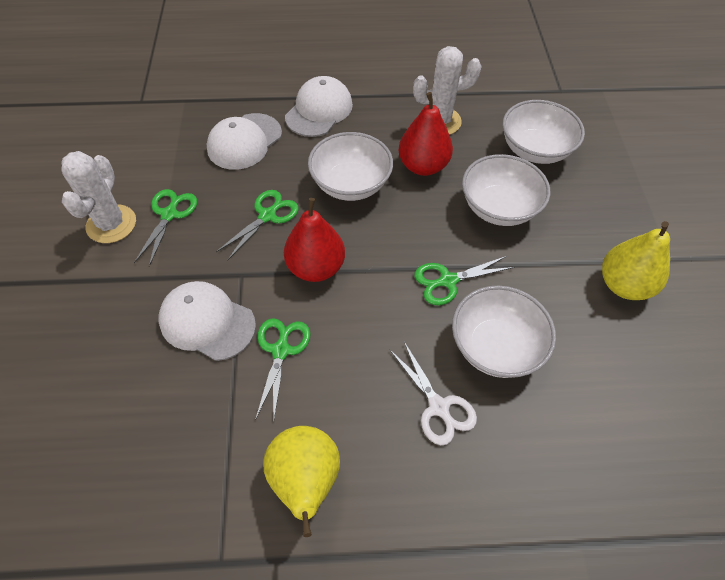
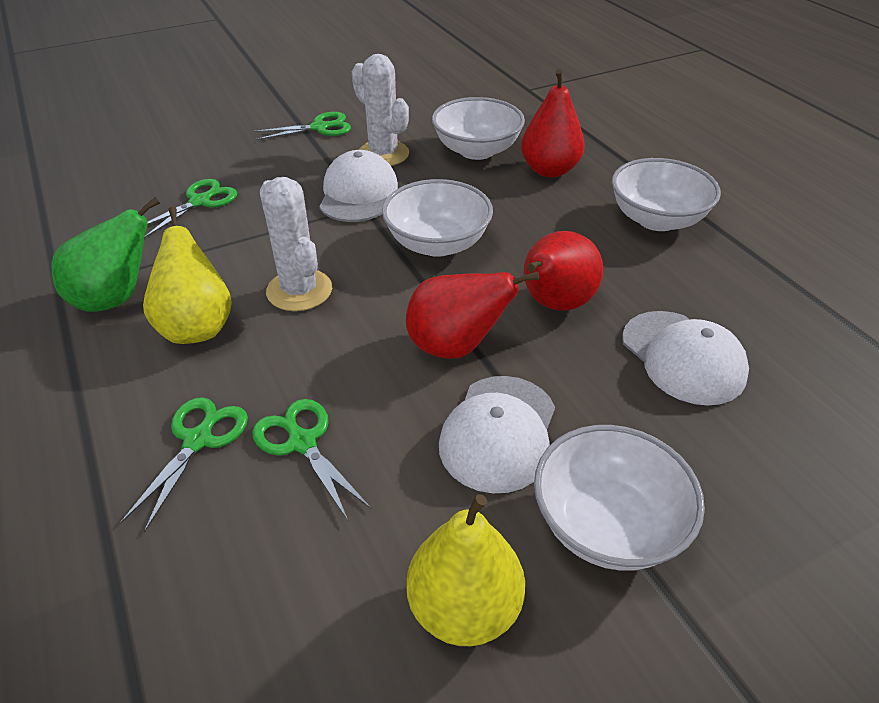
green pear: none = 0 -> [52,197,160,312] = 1
red pear: [284,198,345,282] [398,92,453,176] = 2 -> [406,271,539,359] [521,69,585,177] [524,231,603,311] = 3
white scissors: [390,342,477,445] = 1 -> none = 0

